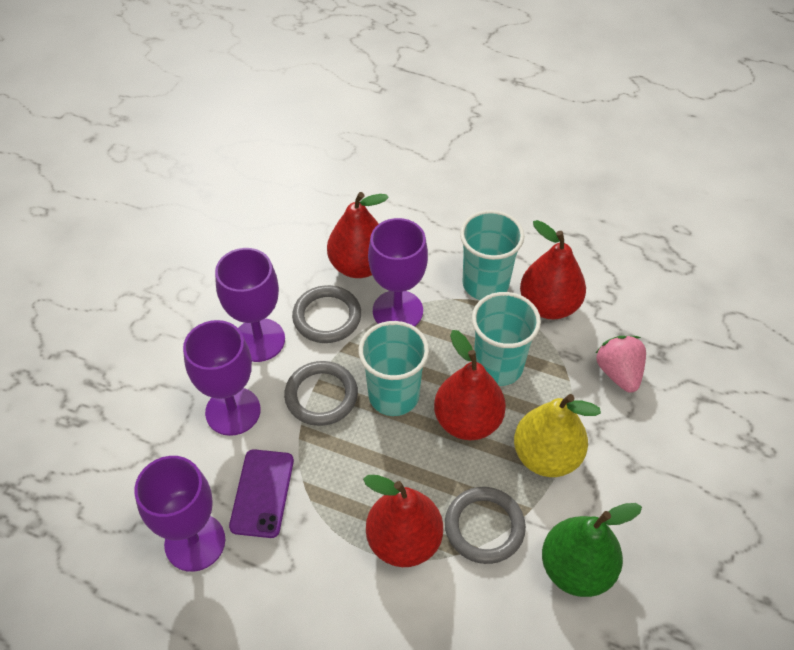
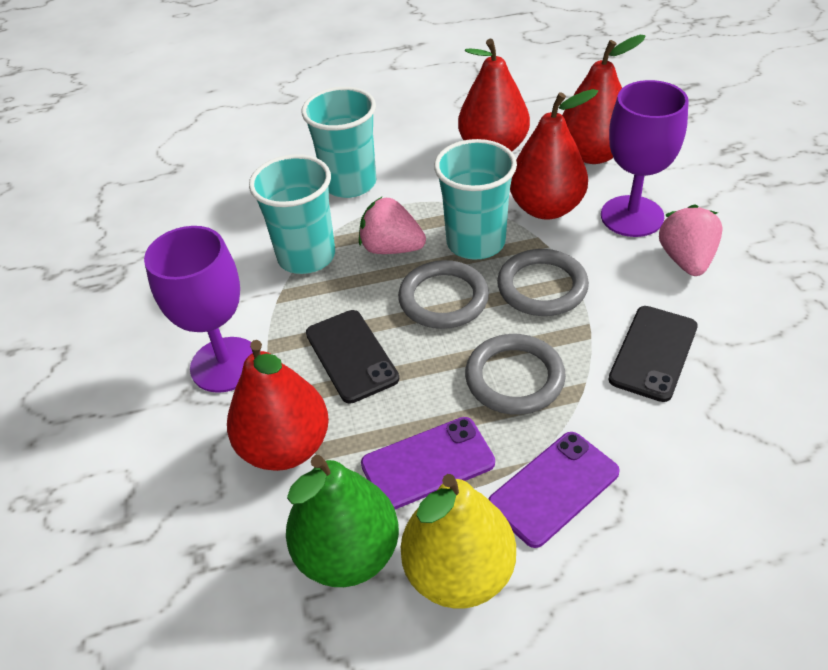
black phone: none = 0 -> [306,310,399,403] [608,306,698,402] = 2
pink strawberry: [596,336,646,393] = 1 -> [359,196,426,254] [659,205,723,276] = 2
purple goblet: [134,456,225,572] [183,320,261,436] [215,248,285,362] [368,218,428,327] = 4 -> [144,226,253,393] [601,80,689,237] = 2
purple phone: [229,449,294,538] = 1 -> [361,417,495,510] [488,432,620,548] = 2

